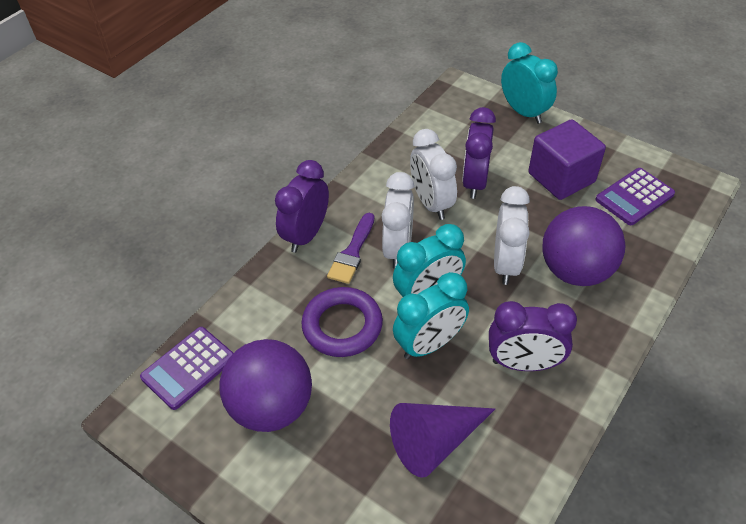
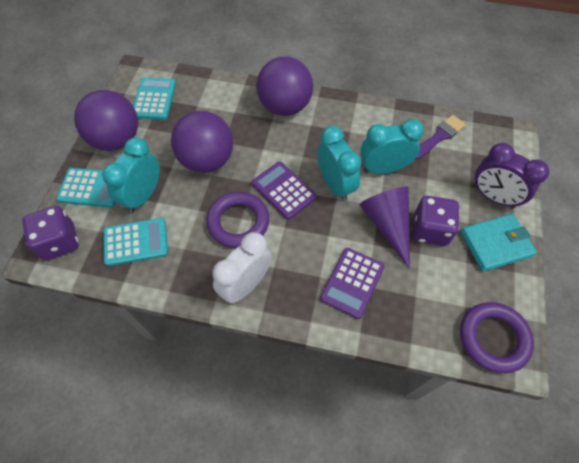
purple ball: [219,339,312,432] [543,206,626,286] = 2 -> [74,90,138,151] [171,111,233,173] [256,57,313,116] = 3
purple clock: [275,160,329,253] [462,107,496,199] [489,301,577,371] = 3 -> [474,143,549,208] = 1
purple cube: [528,119,606,200] = 1 -> none = 0
purple dice: none = 0 -> [22,206,79,260] [413,196,460,246] = 2
purple ring: [301,287,383,357] = 1 -> [206,192,269,248] [460,302,534,373] = 2
turquoise calculator: none = 0 -> [56,168,116,208] [104,218,168,266] [133,78,176,120] = 3
turquoise wallet: none = 0 -> [461,214,537,272] = 1
white clock: [382,172,414,269] [410,129,457,220] [494,186,530,285] = 3 -> [212,232,272,303] = 1

